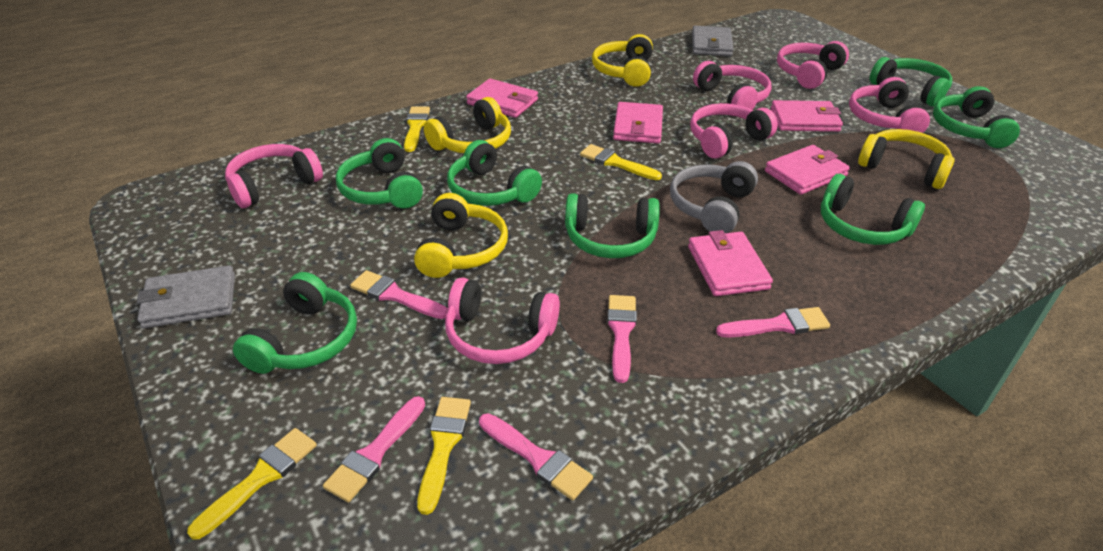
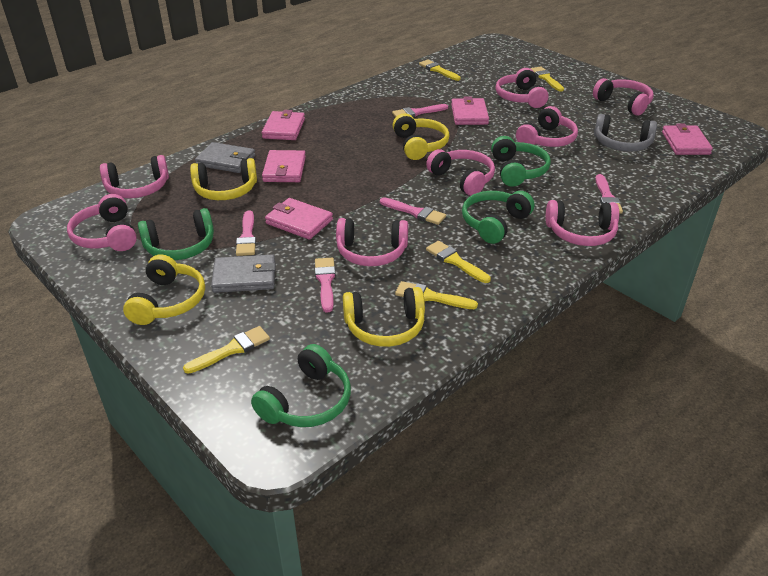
green headphones: [233,272,357,374] [336,138,423,209] [447,140,542,206] [565,193,660,258] [821,174,925,245] [870,57,952,107] [933,86,1020,148] = 7 -> [138,208,214,260] [251,344,351,427] [462,191,535,244] [491,136,551,187] = 4
pink headphones: [225,144,323,208] [445,277,560,364] [690,103,778,159] [693,61,772,110] [777,41,849,89] [849,77,930,133] = 6 -> [67,194,137,251] [100,155,169,198] [336,218,408,266] [426,149,495,196] [495,68,549,108] [516,106,578,147] [546,200,619,246] [593,78,654,116] = 8
yellow brush: [187,428,317,540] [404,106,430,152] [417,397,471,515] [580,144,662,180] = 4 -> [183,326,270,374] [395,281,478,309] [419,59,461,81] [426,241,491,283] [530,67,564,92] = 5

